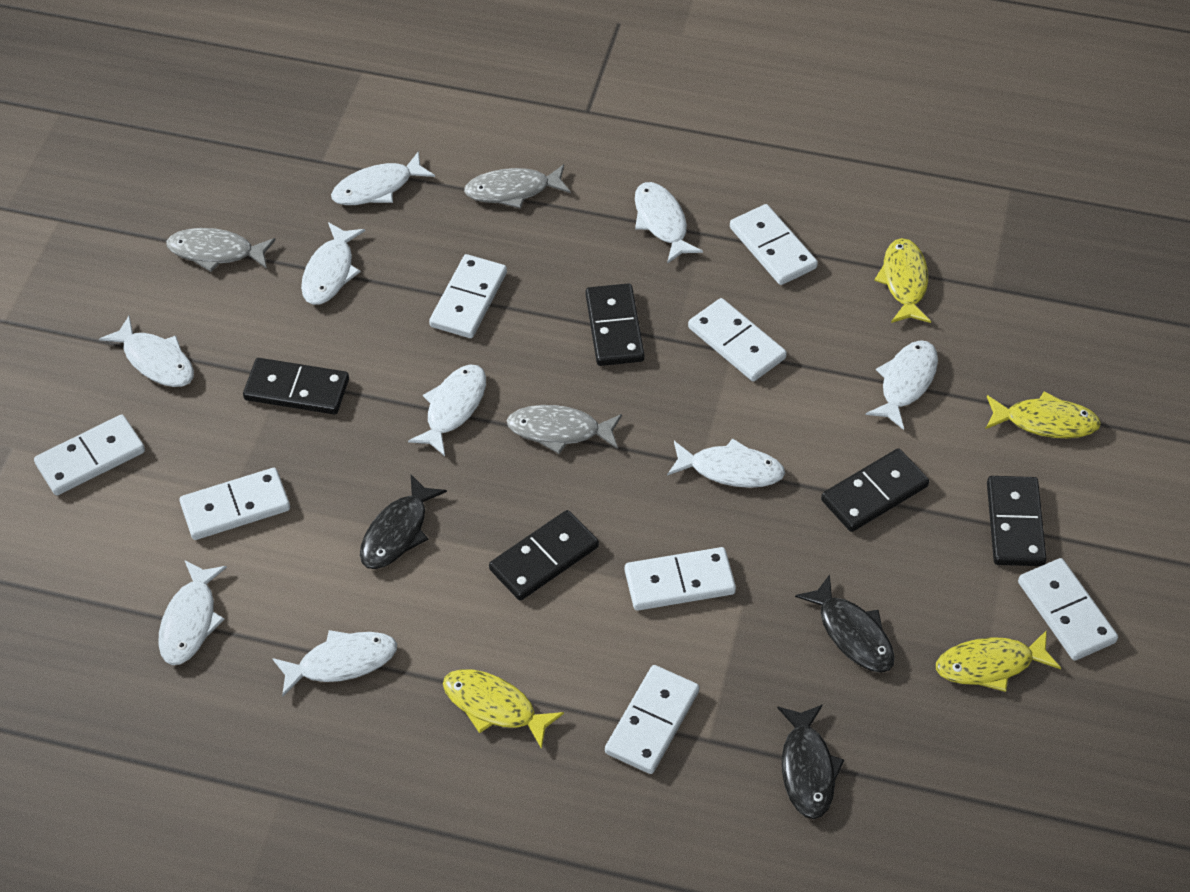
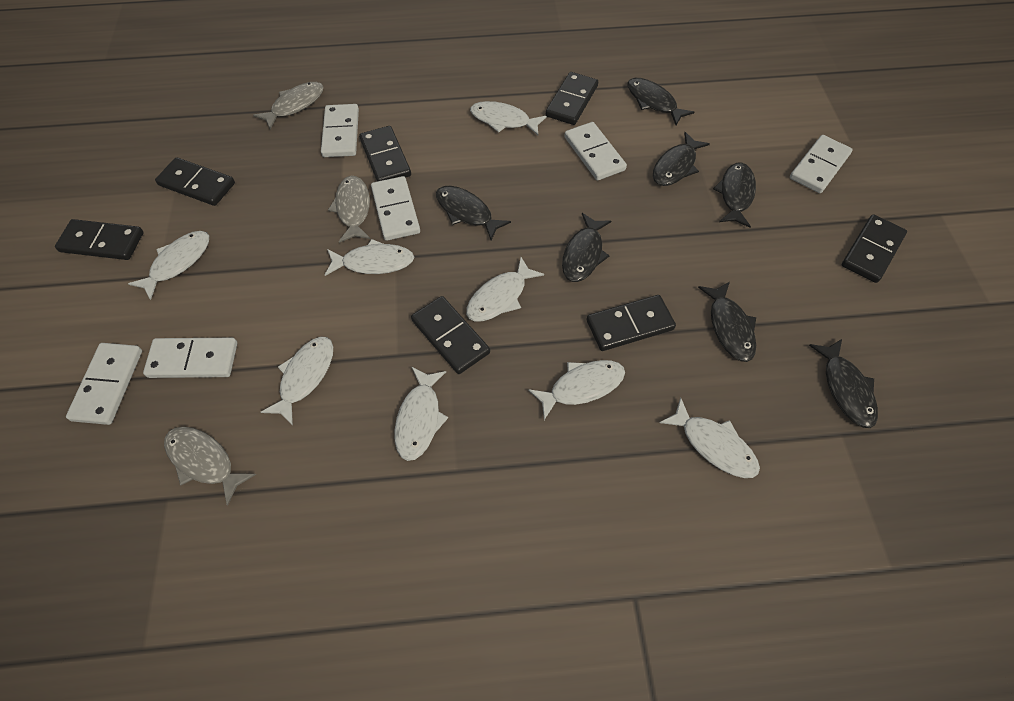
black domino: [243,358,349,414] [489,510,599,601] [586,283,644,366] [821,448,929,532] [987,476,1046,566] = 5 -> [55,219,144,260] [155,157,235,206] [359,126,411,181] [411,296,490,374] [546,72,598,125] [587,295,676,351] [842,214,907,283] = 7
black fish: [360,475,447,569] [777,704,844,819] [795,574,895,673] = 3 -> [436,186,511,240] [562,213,611,282] [627,78,694,125] [653,132,710,186] [698,282,756,362] [713,162,756,228] [809,339,878,428] = 7
white domino: [34,415,145,496] [179,468,290,540] [429,254,507,338] [605,665,699,774] [625,547,736,611] [688,298,787,381] [730,204,818,285] [1018,558,1118,661] = 8 -> [66,343,142,425] [143,338,237,378] [321,104,359,157] [371,176,420,241] [564,122,627,181] [790,135,853,193] = 6
white fish: [99,316,194,387] [158,561,227,665] [272,630,397,697] [301,222,365,305] [331,151,435,205] [408,365,486,456] [635,182,703,264] [667,438,785,488] [866,340,938,430] = 9 -> [128,231,209,300] [261,337,333,426] [325,239,414,276] [394,367,448,461] [466,257,544,322] [470,101,547,135] [528,360,625,420] [659,398,760,478] = 8
yellow fish: [443,669,564,749] [874,238,931,323] [936,630,1061,692] [985,391,1101,438] = 4 -> none = 0

